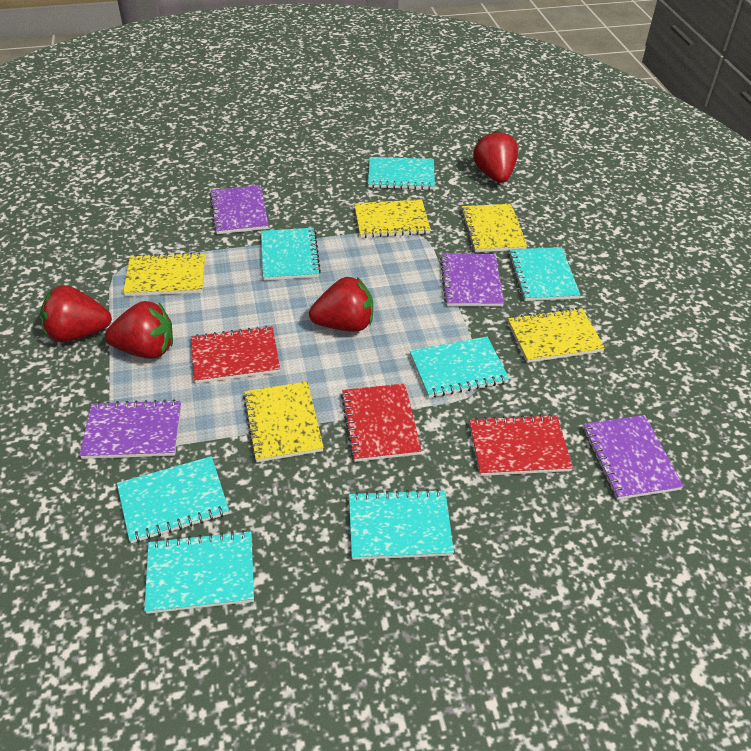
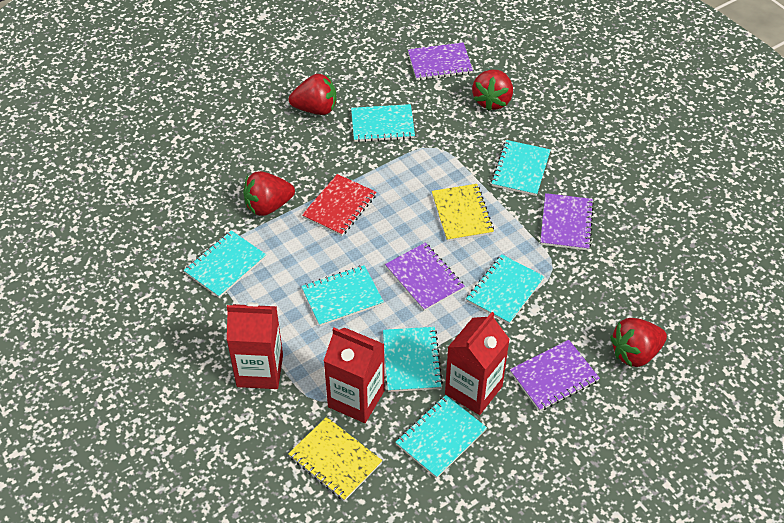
red carton: none = 0 -> [227,302,283,389] [324,328,384,423] [445,312,510,415] = 3
red notebook: [191,326,280,383] [341,384,422,462] [469,414,573,476] = 3 -> [302,174,377,236] = 1
yellow notebook: [123,252,205,296] [243,381,324,462] [354,199,431,238] [461,204,527,252] [508,308,605,363] = 5 -> [288,417,382,501] [432,184,494,241] = 2

